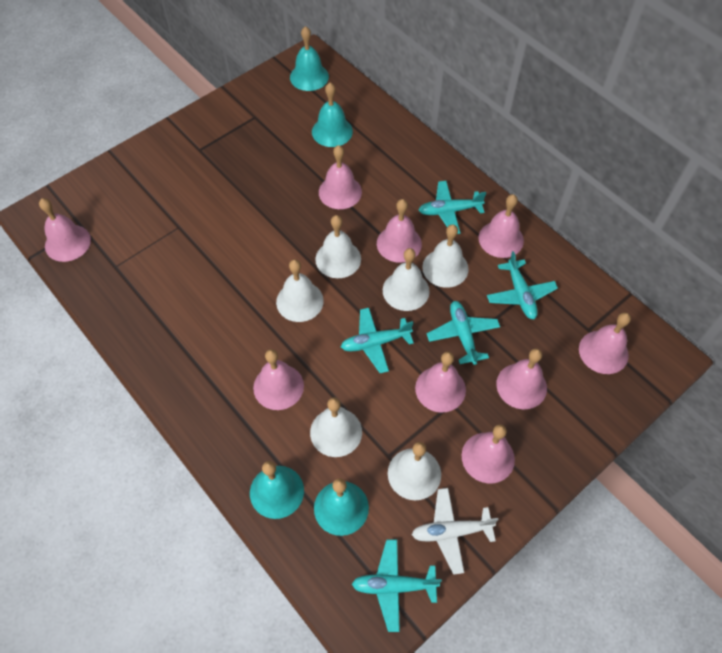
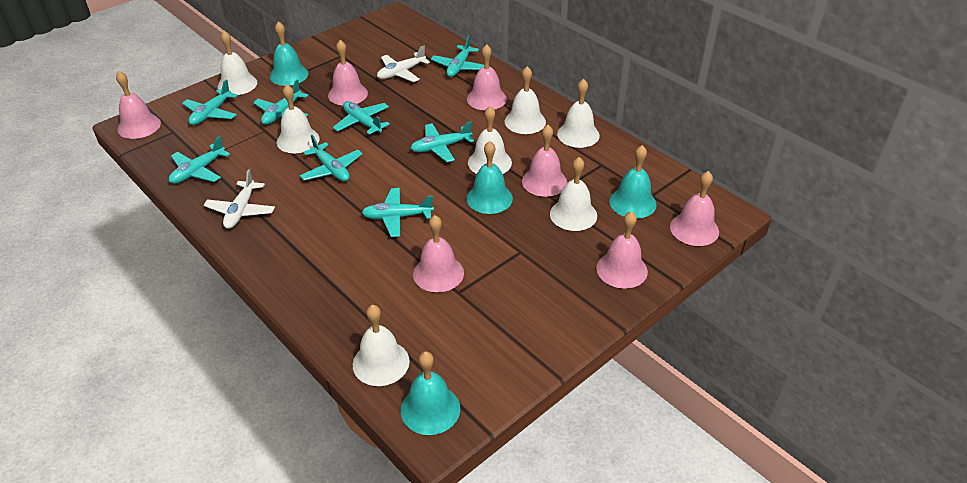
pink bell: [39,198,91,262] [253,349,304,410] [319,145,362,209] [377,199,422,263] [415,352,466,412] [462,424,515,483] [479,194,524,258] [496,348,547,409] [579,312,631,374] = 9 -> [116,71,161,139] [328,40,368,106] [413,215,464,292] [467,44,507,110] [522,125,567,197] [596,211,648,289] [670,171,719,246] = 7
turquoise plane: [341,308,414,373] [352,540,442,632] [419,181,486,234] [427,301,500,365] [487,251,558,319] = 5 -> [169,136,230,184] [182,80,238,125] [253,80,308,125] [300,135,363,181] [333,101,390,134] [362,188,434,237] [410,121,474,162] [431,35,484,77] = 8
white bell: [276,259,324,322] [310,397,362,457] [315,215,361,278] [383,248,430,311] [388,442,441,500] [422,224,469,288] = 6 -> [218,31,257,95] [276,84,319,153] [353,305,410,386] [468,106,512,174] [505,66,546,134] [550,157,597,231] [557,79,600,148] = 7
white plane: [412,488,499,575] = 1 -> [203,169,275,229] [377,46,430,82] = 2

